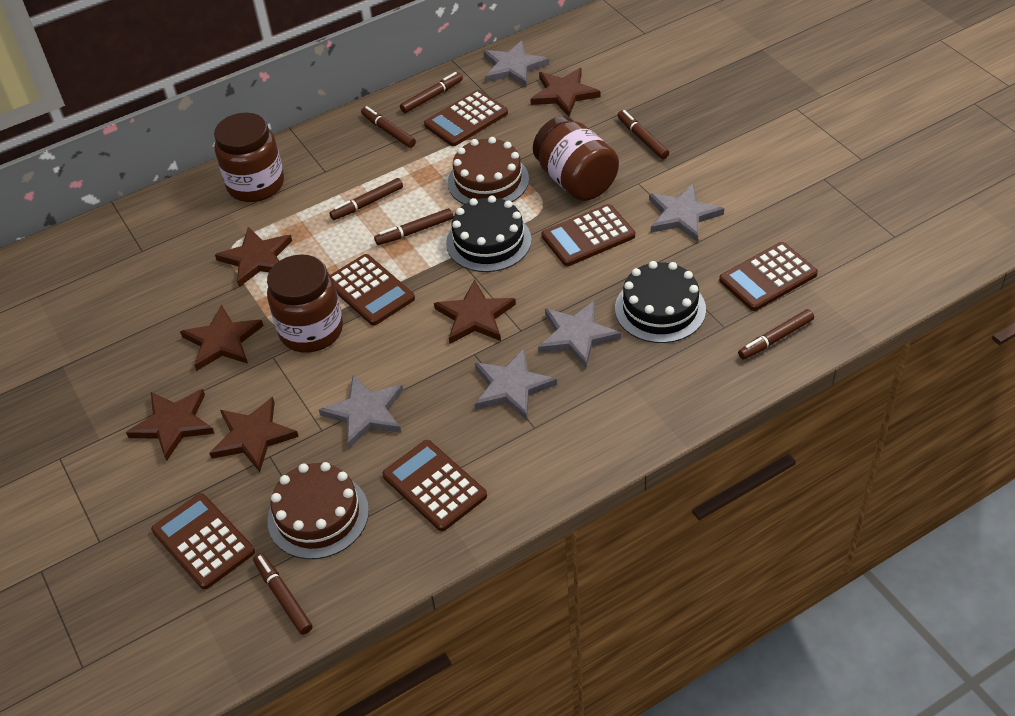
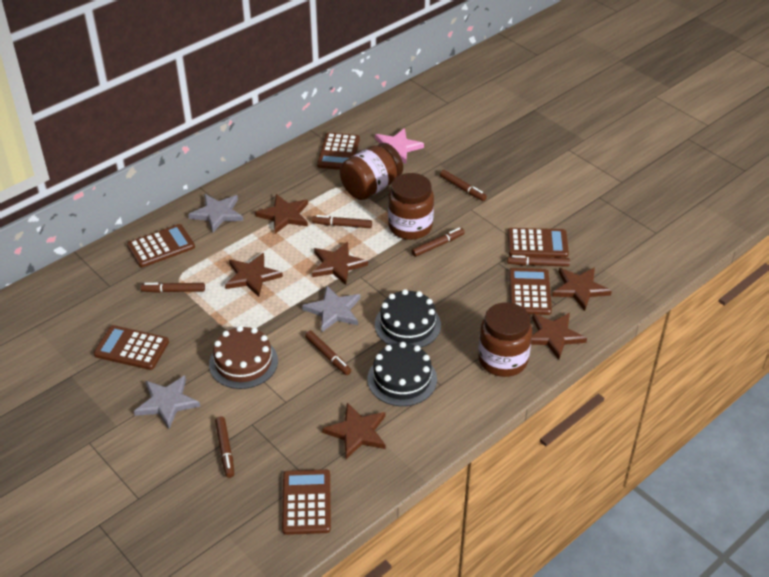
brown cake: [267,462,369,559] [448,137,529,205] = 2 -> [209,326,278,389] = 1
grey star: [319,375,403,448] [475,348,557,420] [484,40,549,87] [538,300,621,368] [649,183,724,242] = 5 -> [134,375,201,429] [188,194,243,233] [302,286,361,332] = 3
pink star: none = 0 -> [375,128,424,164] = 1

